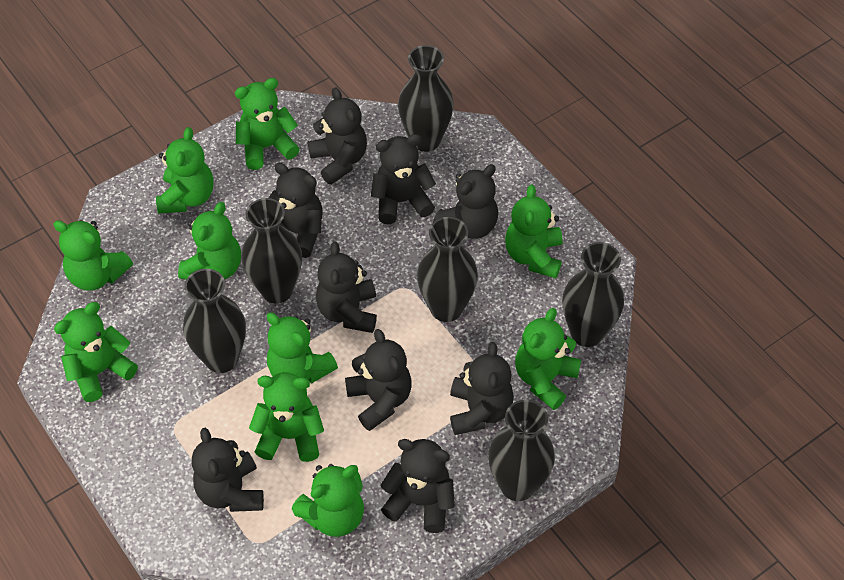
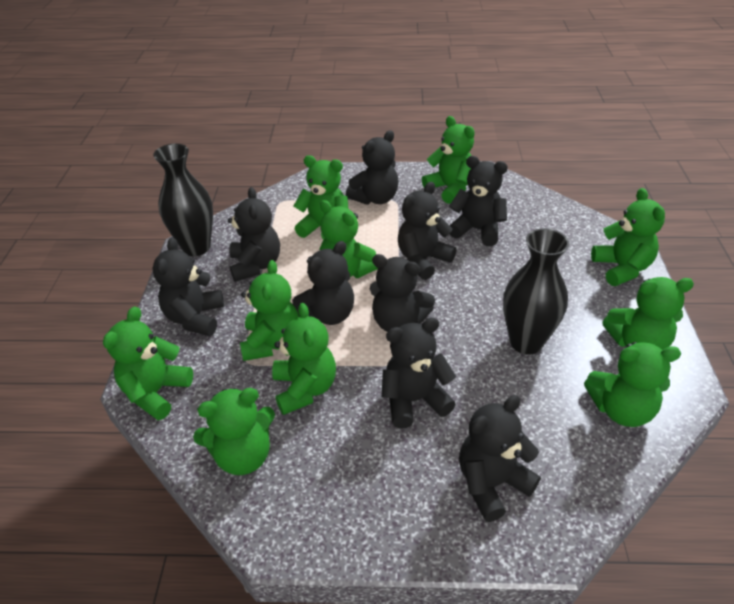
black vase: [183,269,246,373] [242,198,302,304] [398,45,454,152] [417,217,478,322] [488,400,555,501] [562,242,624,347] = 6 -> [153,144,213,256] [503,228,569,355] = 2

